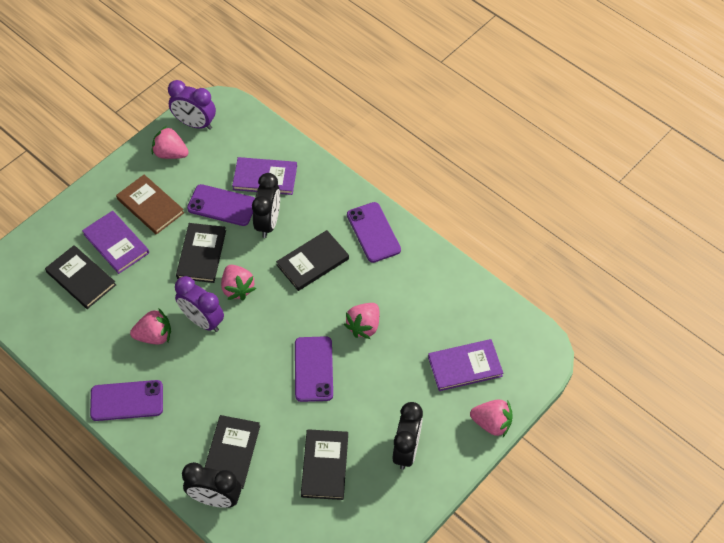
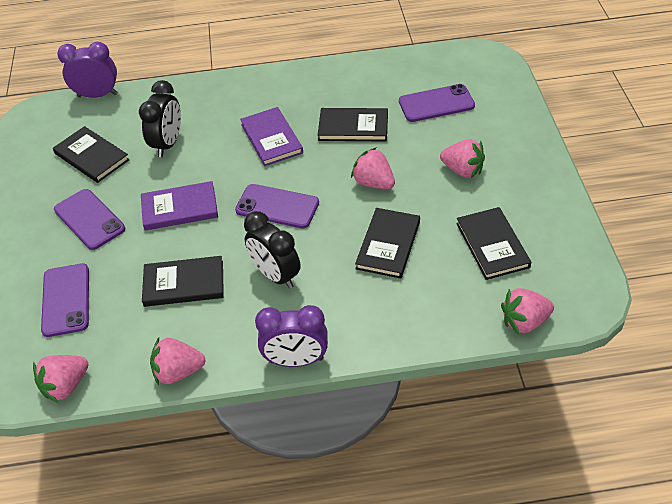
black clock: [182,462,241,508] [252,173,280,238] [392,402,423,470] = 3 -> [139,80,181,157] [244,211,301,289] = 2
brown book: [116,174,184,235] = 1 -> none = 0
purple book: [82,211,149,274] [232,157,297,195] [428,339,503,391] = 3 -> [141,181,218,231] [240,107,303,166] = 2

